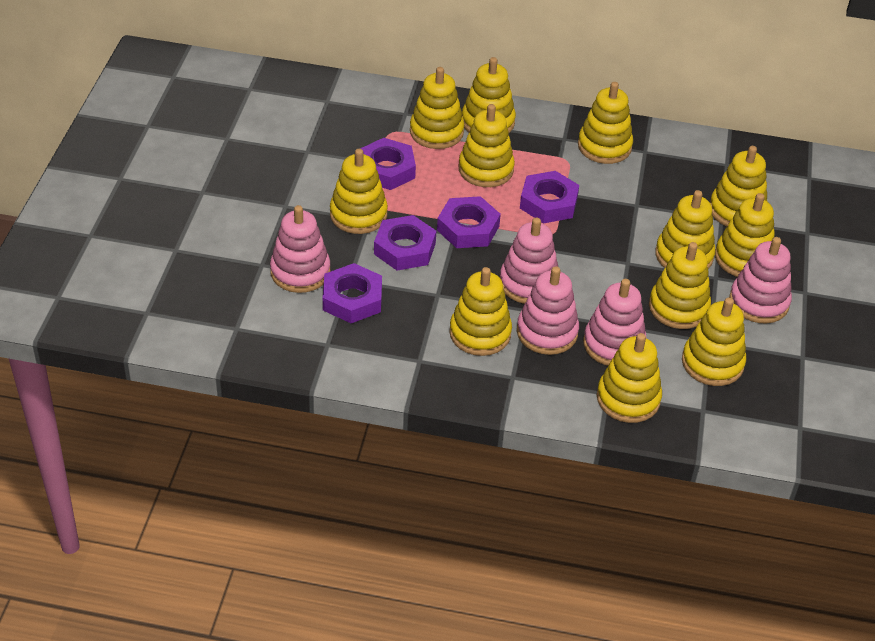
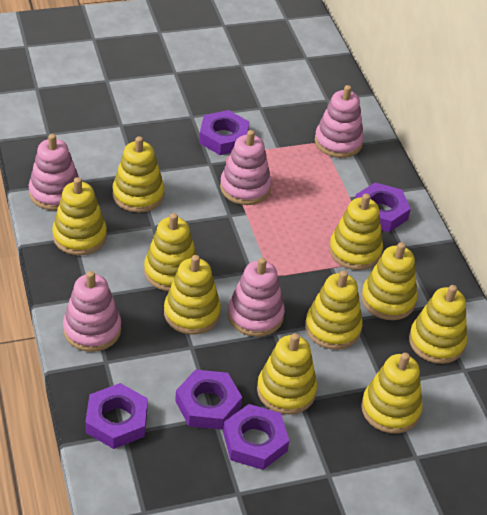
yellow stacking toy: [330,149,388,234] [410,67,464,149] [449,267,512,356] [459,104,515,187] [462,57,516,133] [578,82,633,164] [597,333,662,423] [649,242,711,329] [655,190,715,269] [682,298,746,386] [710,146,768,226] [715,193,775,277] = 12 -> [52,177,107,255] [113,136,165,213] [144,213,197,291] [164,255,221,334] [257,333,317,415] [305,270,363,350] [329,194,383,270] [361,242,418,320] [361,353,423,433] [409,285,467,364] = 10

